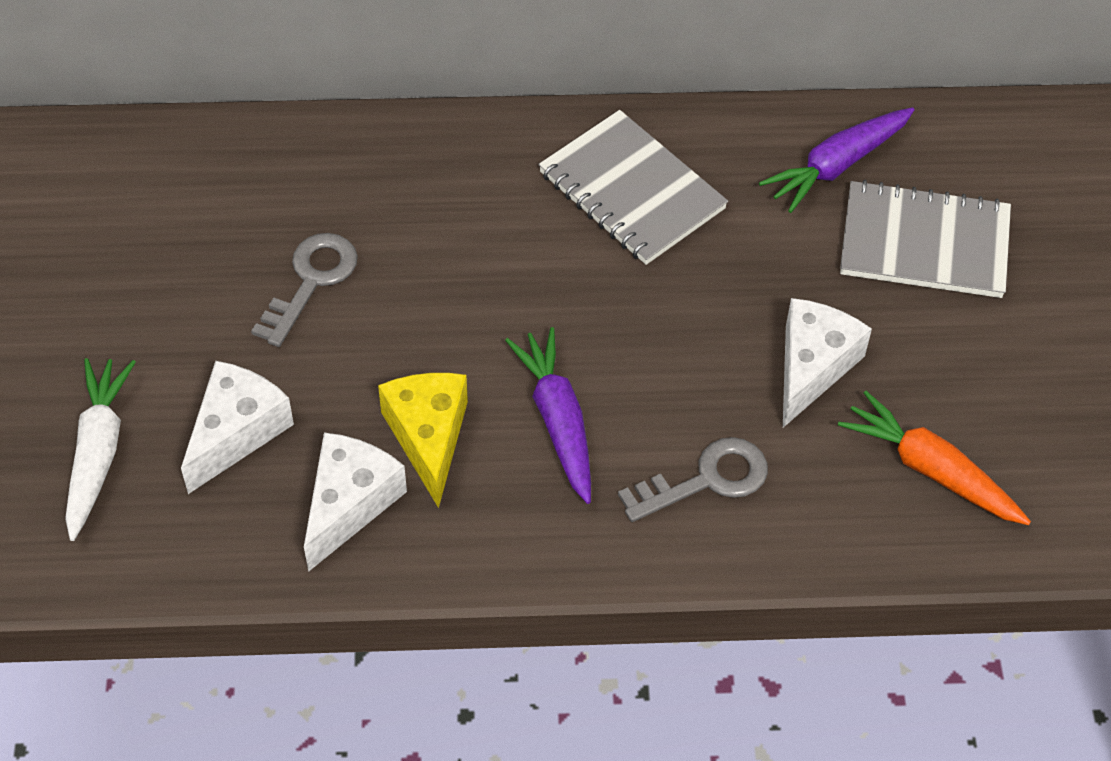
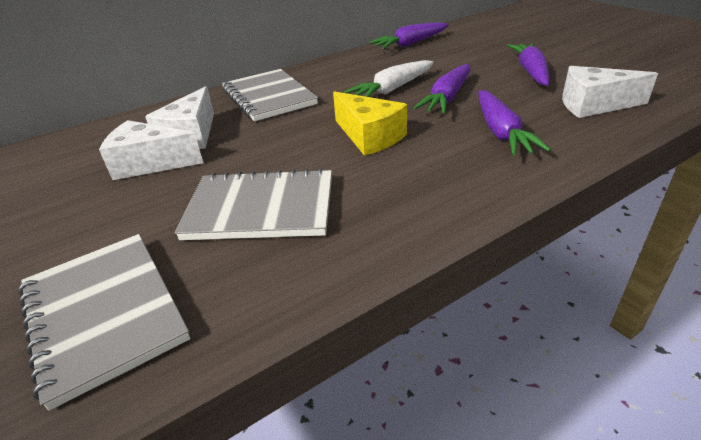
grey key: [251,233,358,347] [618,437,768,522] = 2 -> none = 0
grey notebook: [538,110,728,265] [840,180,1011,298] = 2 -> [18,234,190,411] [175,168,332,240] [222,69,318,121] = 3
orange carrot: [838,391,1031,525] = 1 -> none = 0
purple carrot: [505,327,591,504] [759,107,914,213] = 2 -> [369,22,448,49] [414,64,471,114] [478,90,551,156] [507,43,549,86] = 4

